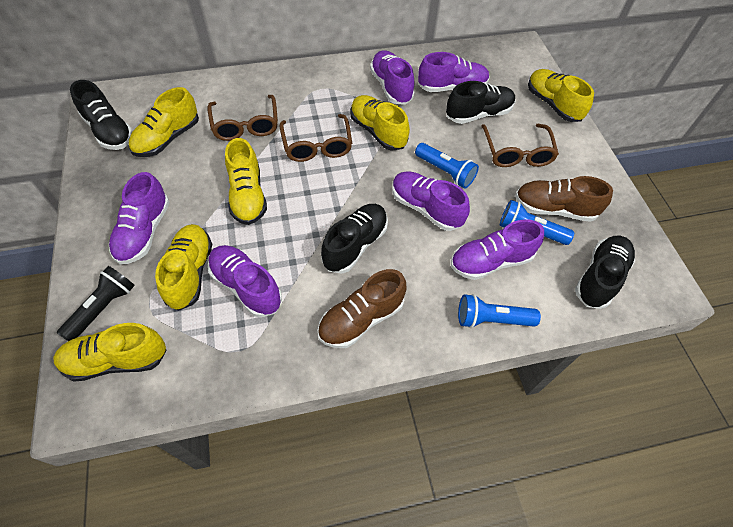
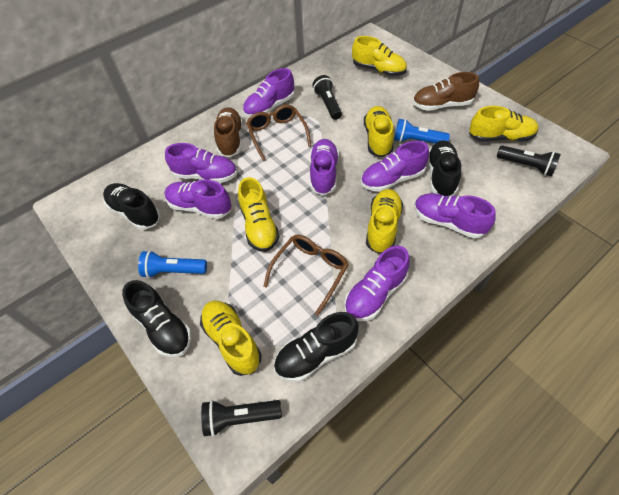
black flashlight: [57,266,135,341] = 1 -> [201,400,282,437] [312,75,342,120] [497,145,561,176] = 3
blue flashlight: [415,143,479,189] [458,294,541,328] [500,200,574,245] = 3 -> [138,250,207,278] [394,119,450,143] = 2
brown glasses: [207,95,278,141] [280,114,352,162] [481,124,559,167] = 3 -> [246,104,311,161] [263,235,349,316] = 2
purple shoe: [109,172,170,265] [208,245,282,317] [370,50,414,105] [392,171,470,231] [418,52,490,92] [451,220,544,280] = 6 -> [164,180,231,219] [165,143,237,183] [243,68,295,117] [310,139,339,195] [344,246,410,321] [361,141,429,192] [414,193,496,239] = 7

